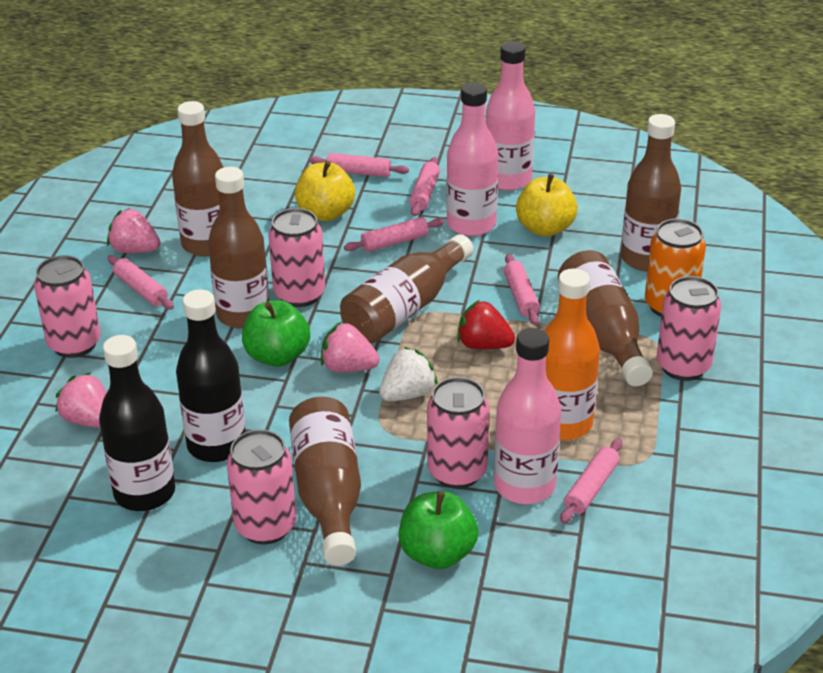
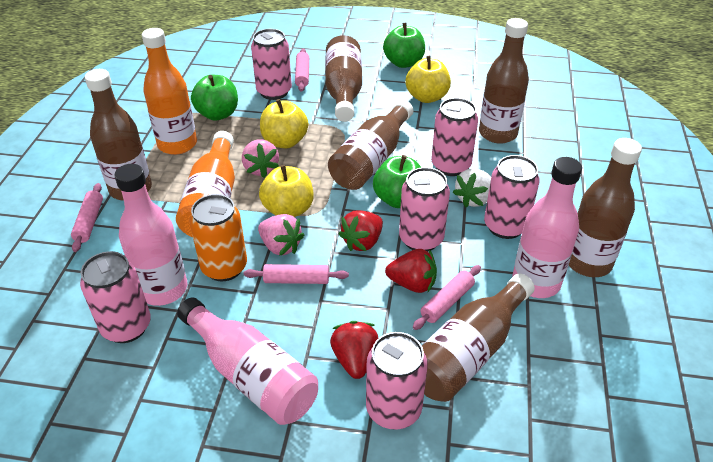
black bottle: [99,335,175,511] [176,289,246,462] = 2 -> none = 0
green apple: [242,300,310,367] [399,491,478,569] = 2 -> [191,75,238,121] [373,155,421,208] [383,23,425,68] = 3
orange bottle: [545,269,600,440] = 1 -> [142,28,197,155] [176,131,235,237] = 2
pink can: [34,255,101,358] [227,429,296,545] [268,208,325,307] [427,377,490,489] [657,276,721,381] = 5 -> [80,251,151,343] [251,29,292,100] [366,332,428,430] [399,167,450,252] [431,98,478,176] [484,155,540,239] = 6
pink rolling pin: [107,255,174,310] [309,153,409,177] [344,217,444,252] [409,157,440,216] [504,254,540,325] [560,438,623,524] = 6 -> [71,183,103,252] [244,264,349,284] [295,49,309,92] [413,265,481,330] = 4
pink strawberry: [55,372,106,428] [107,208,160,253] [321,322,380,372] = 3 -> [242,139,279,178] [258,214,304,256] = 2
red strawberry: [457,300,515,349] = 1 -> [330,321,378,379] [339,211,383,251] [385,249,437,293] = 3
yellow apple: [295,161,355,221] [516,174,578,237] = 2 -> [259,165,313,217] [260,99,308,148] [406,56,451,103] = 3

